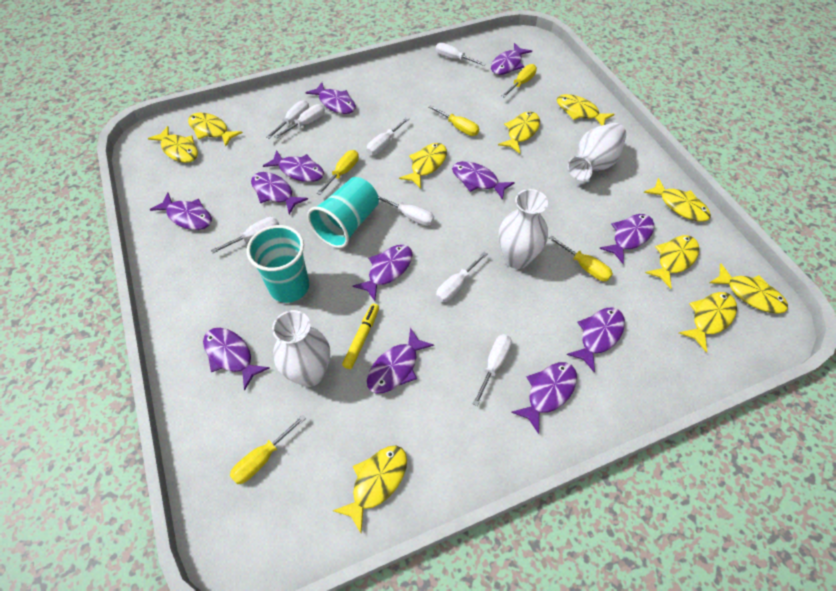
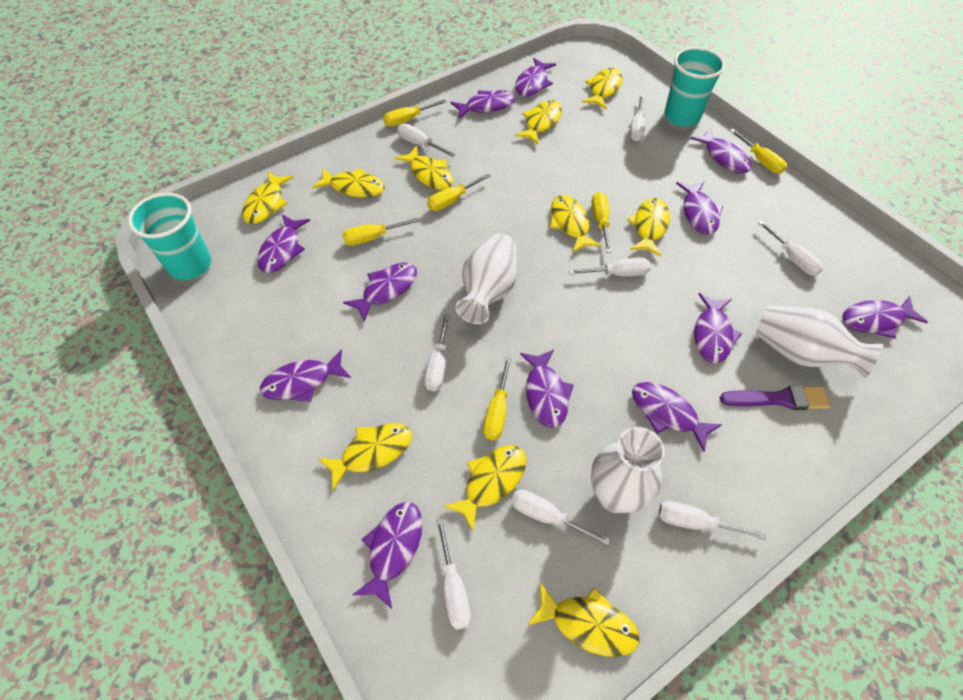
purple brush: none = 0 -> [720,385,830,410] = 1
yellow marker: [342,303,379,369] = 1 -> none = 0
yellow screwdriver: [230,415,306,484] [317,150,359,195] [428,105,479,136] [502,64,537,98] [549,235,613,281] = 5 -> [342,218,420,246] [383,99,446,127] [427,173,491,211] [483,357,512,440] [592,192,612,252] [730,129,787,174] = 6

